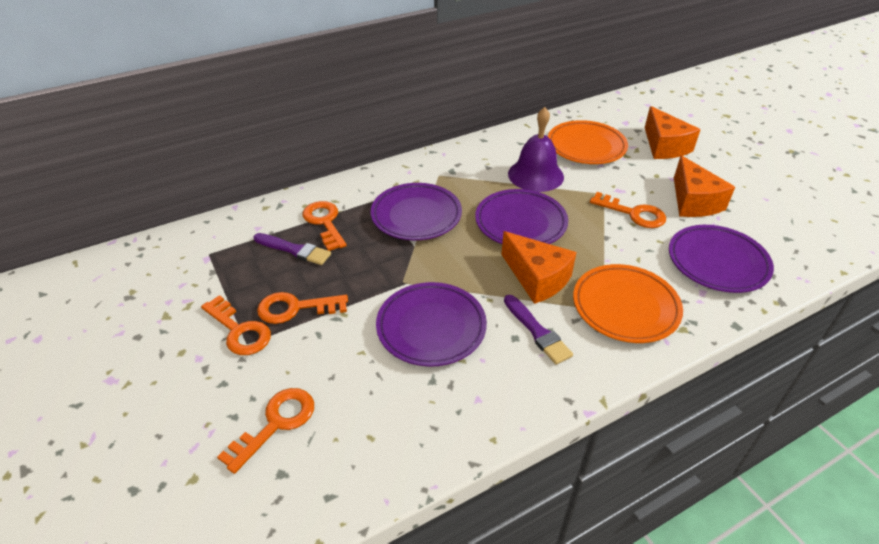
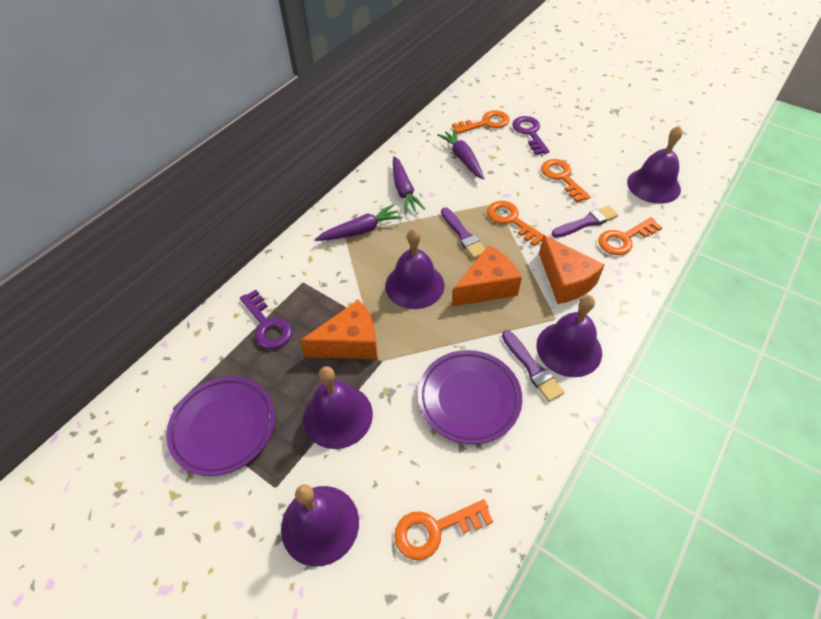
orange plate: [548,120,628,164] [573,264,683,343] = 2 -> none = 0
purple bell: [508,107,564,192] = 1 -> [281,484,359,567] [303,366,373,449] [385,229,444,309] [536,295,602,377] [627,125,682,204] = 5
purple brush: [253,233,331,265] [504,295,573,364] = 2 -> [441,207,485,259] [502,330,565,402] [552,205,618,238] = 3
purple carrot: none = 0 -> [315,204,403,241] [393,156,425,214] [437,129,485,180] = 3
purple key: none = 0 -> [240,290,292,349] [512,116,549,155] = 2
purple plate: [371,183,462,240] [376,282,487,367] [475,189,568,244] [669,225,774,293] = 4 -> [166,376,275,476] [418,350,522,444] = 2

